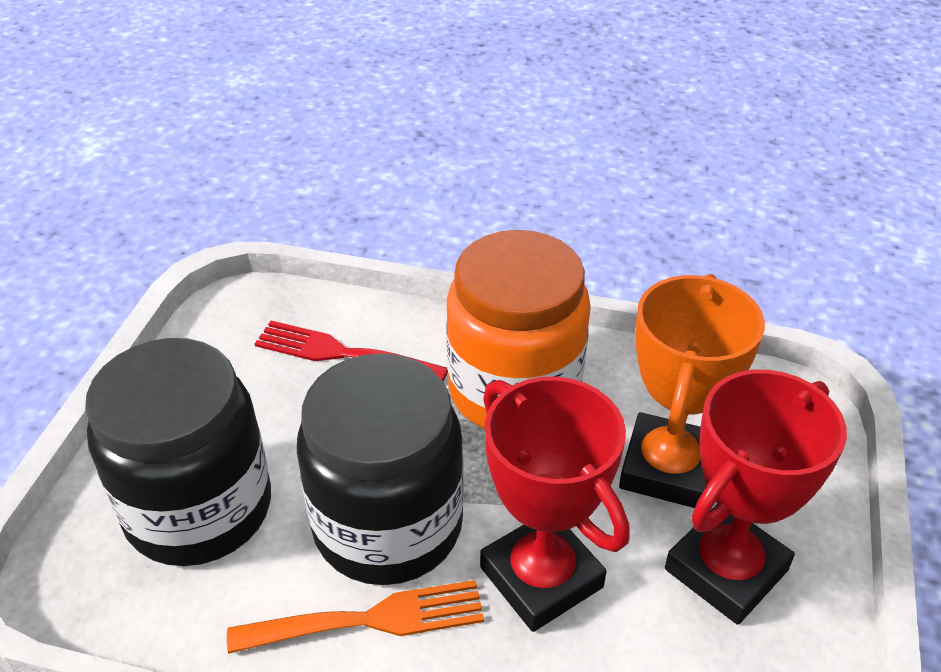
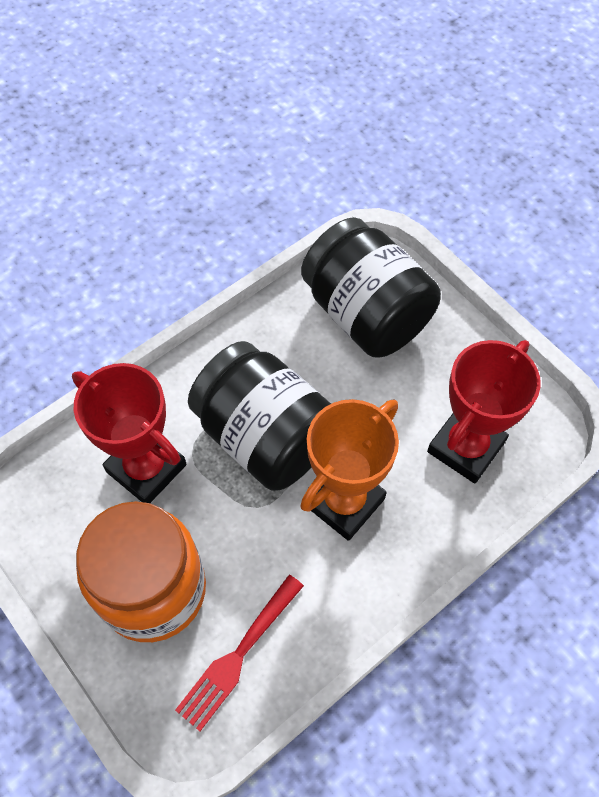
orange fork: [227,580,484,654] = 1 -> none = 0

